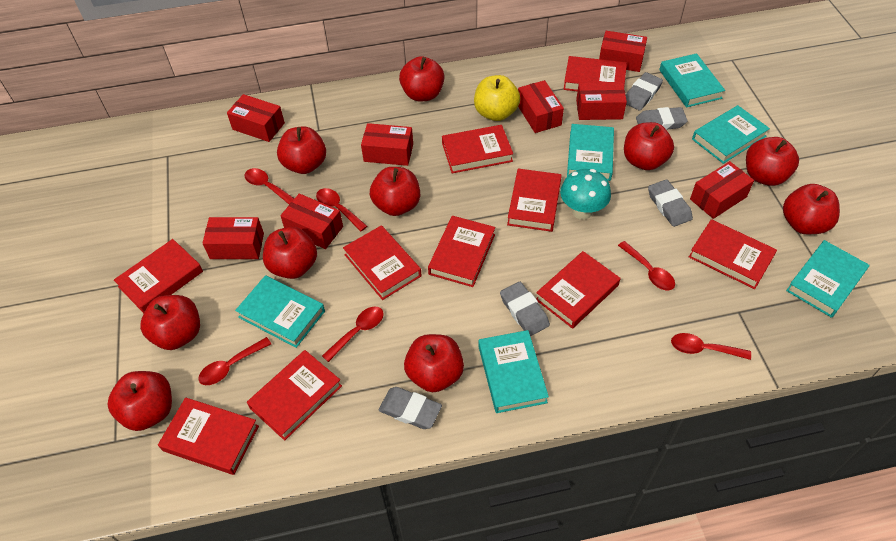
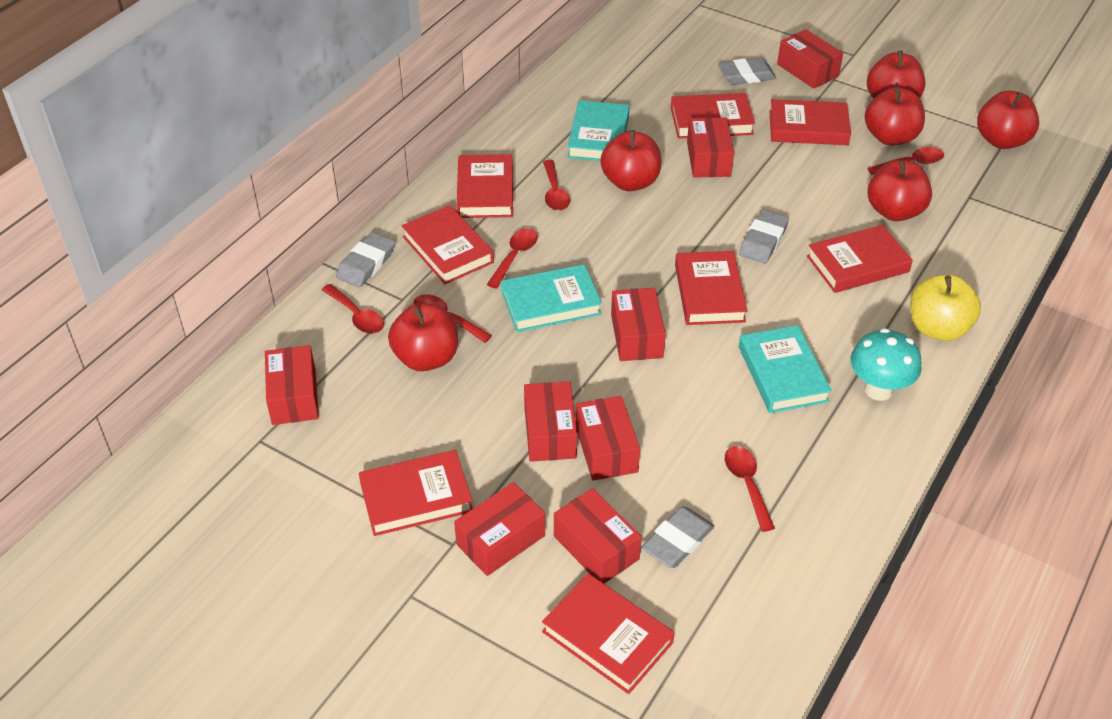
grey eraser: [379,387,442,429] [500,282,550,336] [626,72,663,111] [636,107,688,130] [648,180,693,227] = 5 -> [336,232,395,287] [641,506,714,568] [718,58,776,85] [739,210,789,264] = 4
red apple: [108,371,172,431] [140,295,200,350] [263,227,317,279] [277,126,326,174] [370,167,420,216] [399,56,444,102] [404,334,464,392] [624,122,674,170] [746,137,799,186] [783,184,840,234] = 10 -> [388,303,458,371] [600,130,661,191] [865,87,925,146] [867,51,925,99] [867,160,932,221] [977,91,1039,149] = 6
red book: [114,239,203,313] [158,397,259,475] [247,350,342,441] [343,225,422,300] [428,216,495,287] [442,125,513,173] [507,169,562,232] [536,251,620,329] [563,56,627,92] [689,219,777,289] = 10 -> [359,450,473,536] [402,205,494,284] [457,154,513,218] [542,574,675,694] [671,93,755,139] [675,251,748,325] [769,99,851,145] [807,225,913,293] = 8
turquoise book: [235,275,325,348] [478,330,549,413] [567,124,614,181] [659,53,725,107] [692,105,770,164] [786,240,869,318] = 6 -> [501,264,602,332] [568,100,629,161] [739,325,832,413] = 3

